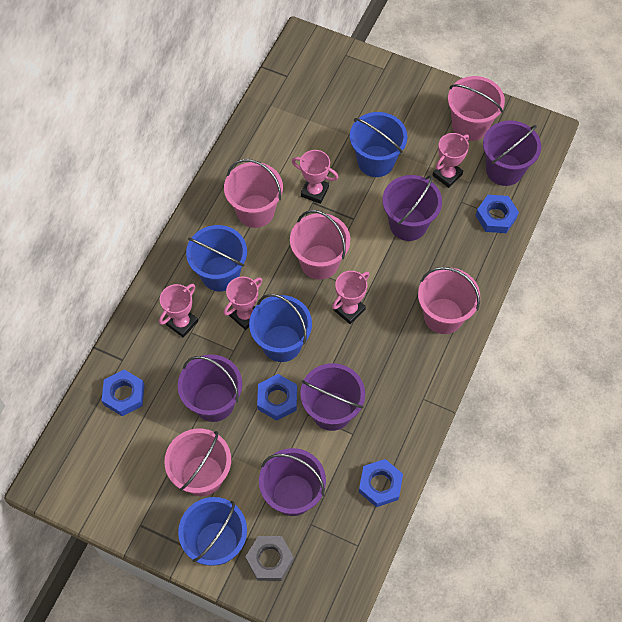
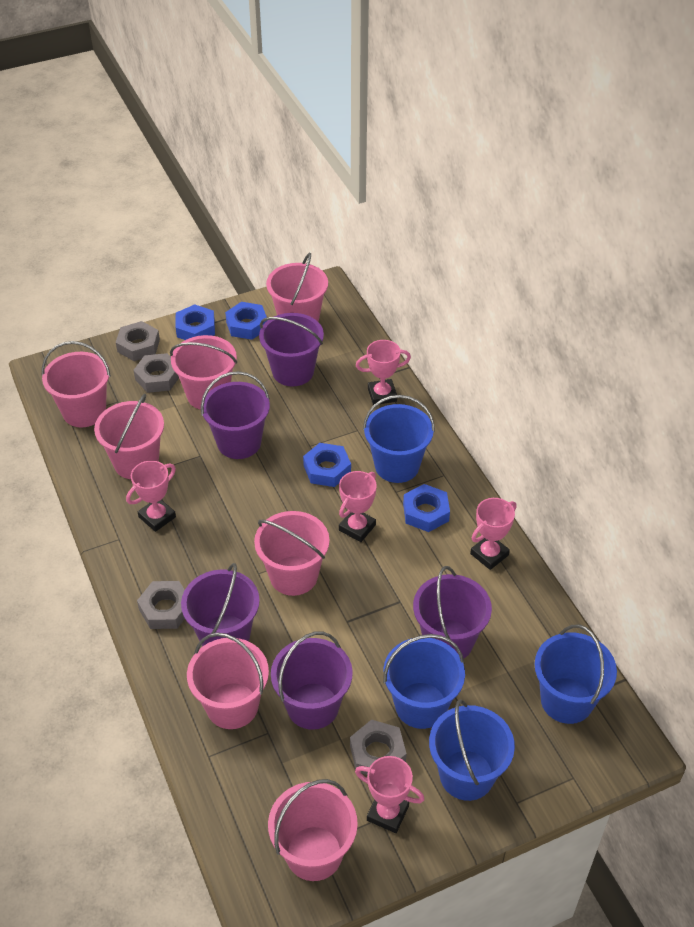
grey nut: [246,536,294,581] = 1 -> [116,321,160,361] [133,353,179,393] [137,581,185,629] [350,720,407,775] = 4
pink bucket: [164,429,231,496] [224,159,283,228] [290,210,350,280] [418,267,480,334] [448,76,505,141] = 5 -> [42,341,111,427] [94,393,164,479] [170,335,237,410] [187,633,269,729] [254,511,330,596] [266,253,328,322] [268,779,358,881] = 7

